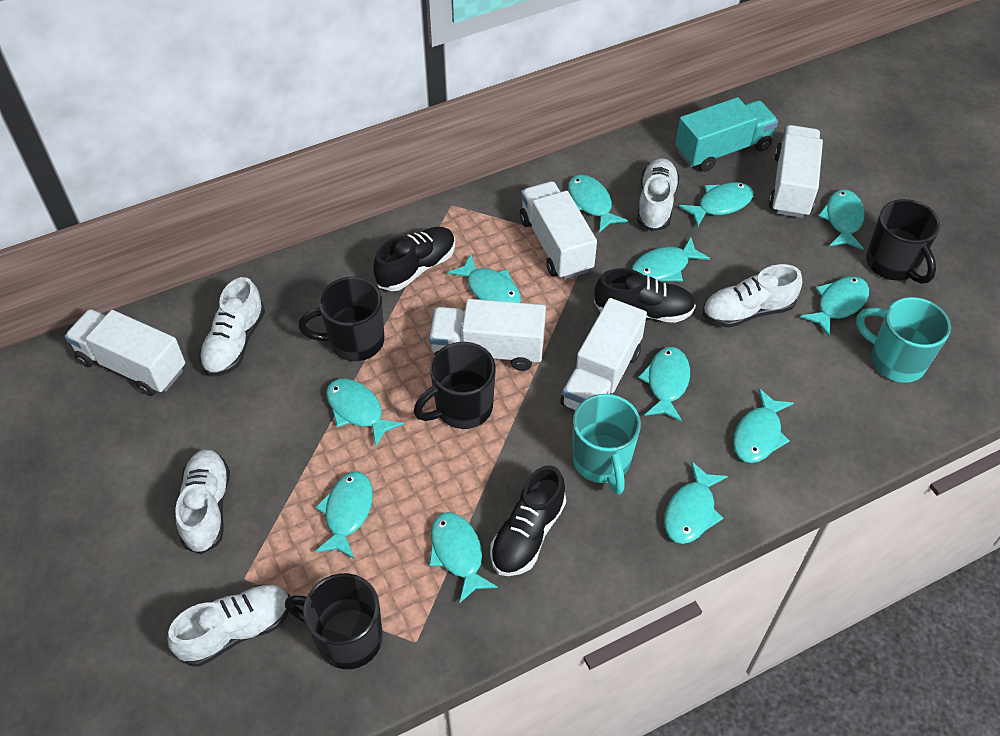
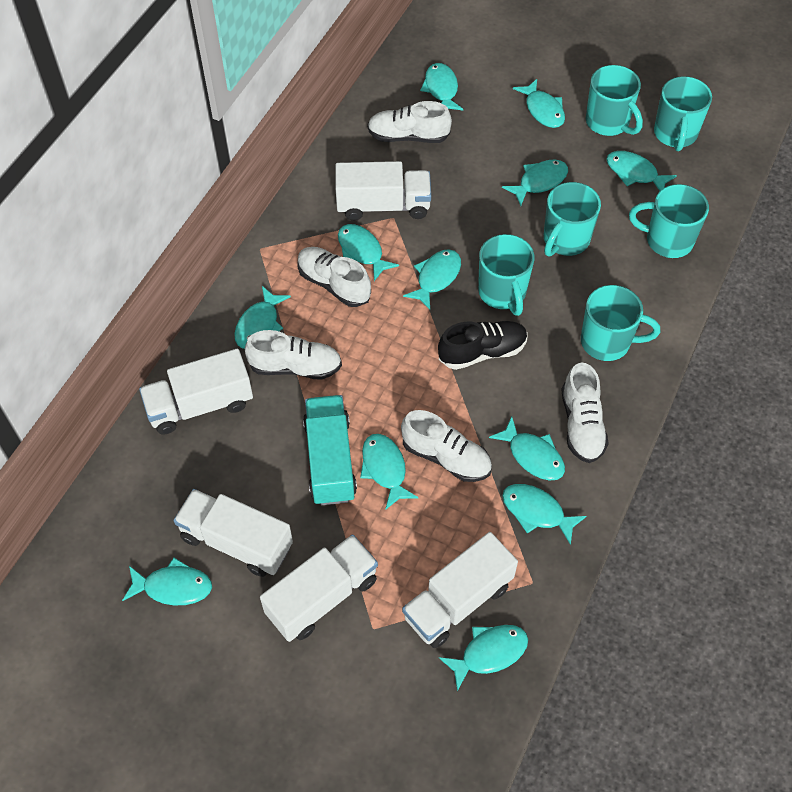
black mug: [285,573,383,669] [299,277,384,361] [414,342,496,429] [866,199,940,284] = 4 -> none = 0
black shoe: [373,227,455,291] [490,465,566,576] [594,268,696,323] = 3 -> [438,321,528,370] = 1
turquoise mug: [572,394,641,495] [856,297,951,383] = 2 -> [478,234,534,316] [544,182,601,257] [581,285,660,361] [586,65,643,136] [629,184,709,258] [654,76,712,151] = 6

